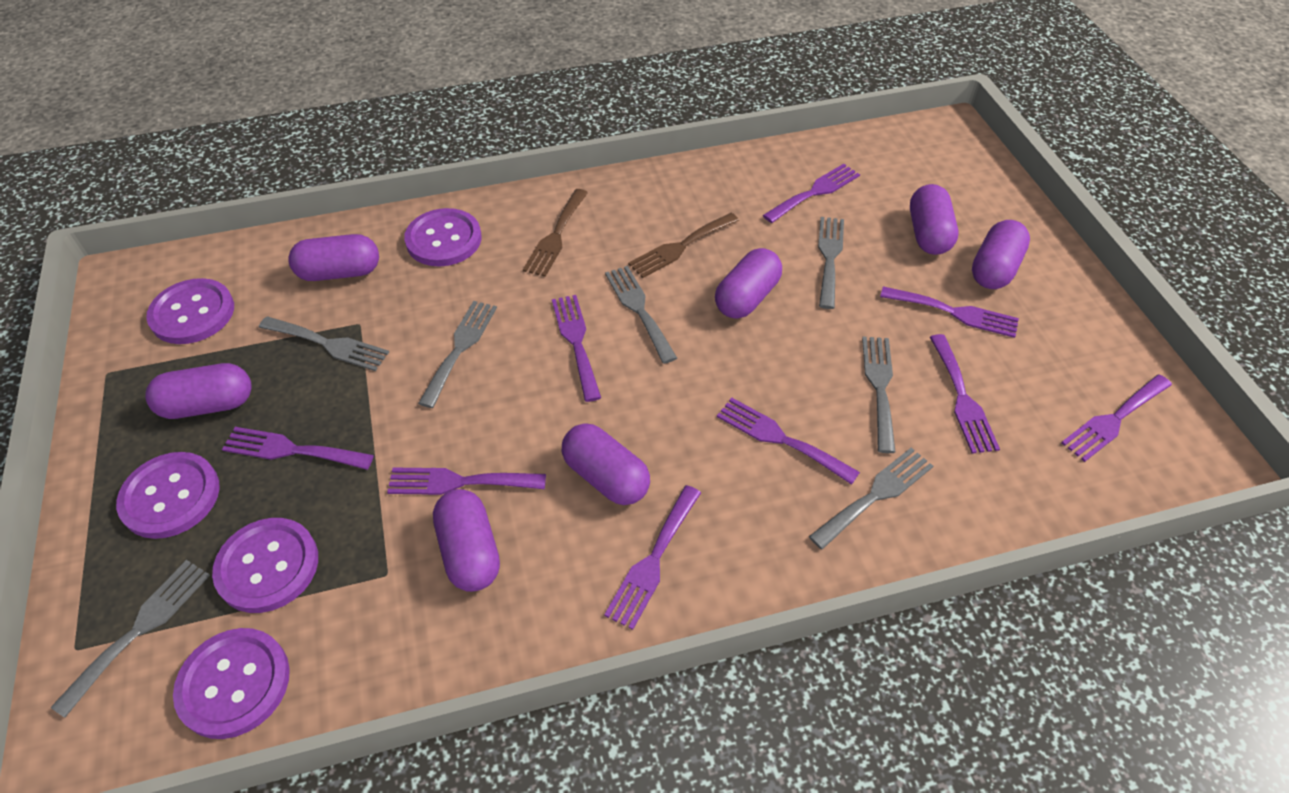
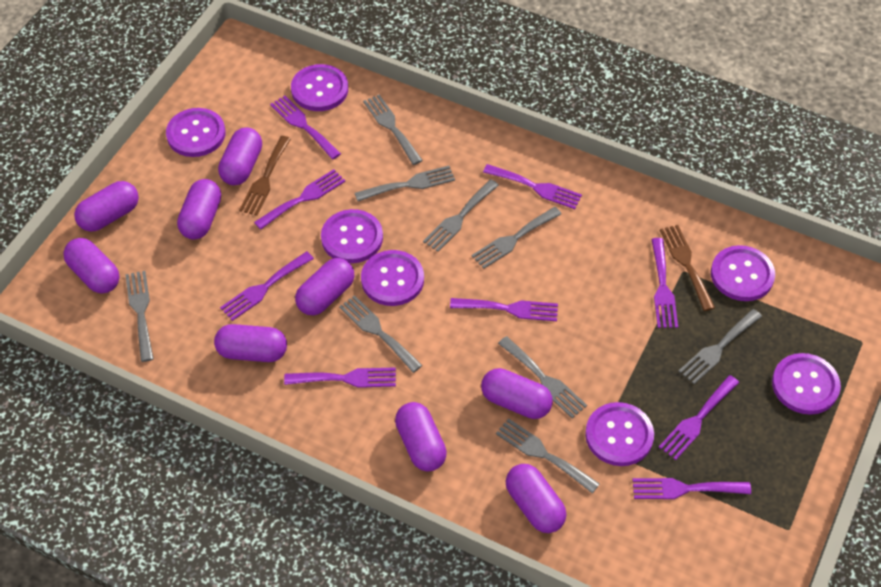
grey fork: [51,560,210,718] [259,317,389,371] [418,301,497,408] [605,266,677,364] [809,448,933,550] [818,217,844,309] [862,337,895,453] = 7 -> [125,271,154,362] [339,295,422,373] [355,166,455,201] [363,95,423,165] [423,179,499,252] [472,207,561,269] [496,418,600,493] [498,336,587,418] [679,309,762,384] = 9
purple button: [116,452,220,539] [146,278,234,344] [173,628,290,739] [212,518,318,613] [404,208,482,267] = 5 -> [166,108,226,157] [291,64,348,111] [321,209,383,263] [361,250,424,306] [585,402,654,466] [711,245,775,301] [772,353,841,415] = 7
purple capsule: [145,363,252,419] [288,234,379,281] [433,489,500,592] [562,424,650,505] [715,248,782,319] [910,184,958,255] [972,220,1030,289] = 7 -> [63,238,120,293] [74,181,139,232] [177,179,221,240] [214,324,287,362] [218,128,262,185] [295,258,354,315] [395,402,447,471] [481,368,553,419] [505,464,566,533] = 9

